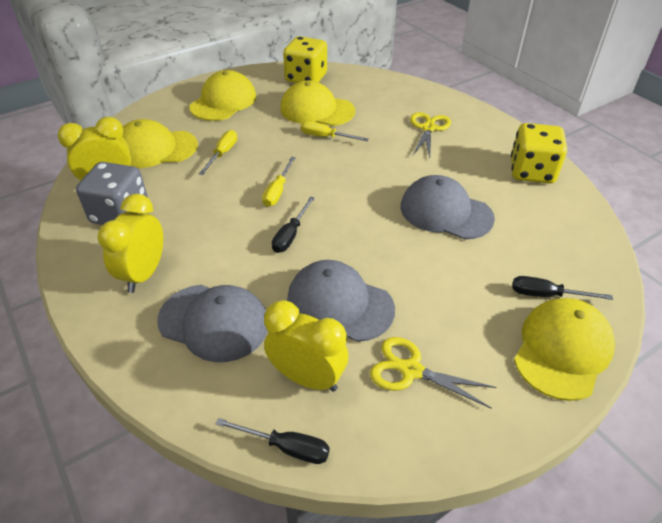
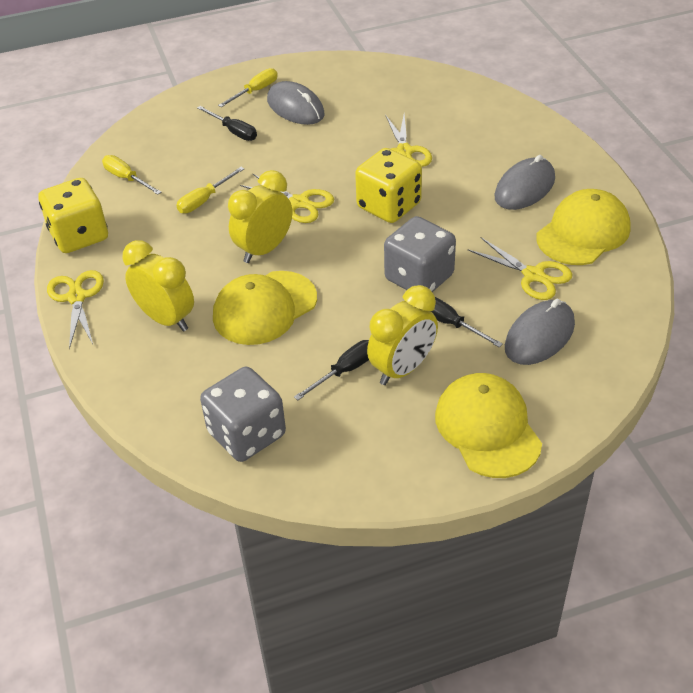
grey cap: [157,285,268,362] [287,260,395,342] [401,175,495,240] = 3 -> none = 0
grey dice: [76,162,148,225] = 1 -> [200,367,286,462] [384,216,456,292] = 2
grey mouse: none = 0 -> [267,81,325,125] [494,155,555,210] [505,299,575,365] = 3
yellow cap: [122,119,198,168] [189,70,256,121] [281,80,355,126] [514,298,615,401] = 4 -> [213,271,317,345] [435,373,542,478] [536,189,631,265] = 3
yellow scissors: [370,337,497,408] [410,112,451,158] = 2 -> [47,270,104,349] [240,173,334,223] [386,114,432,167] [468,237,573,300] = 4

